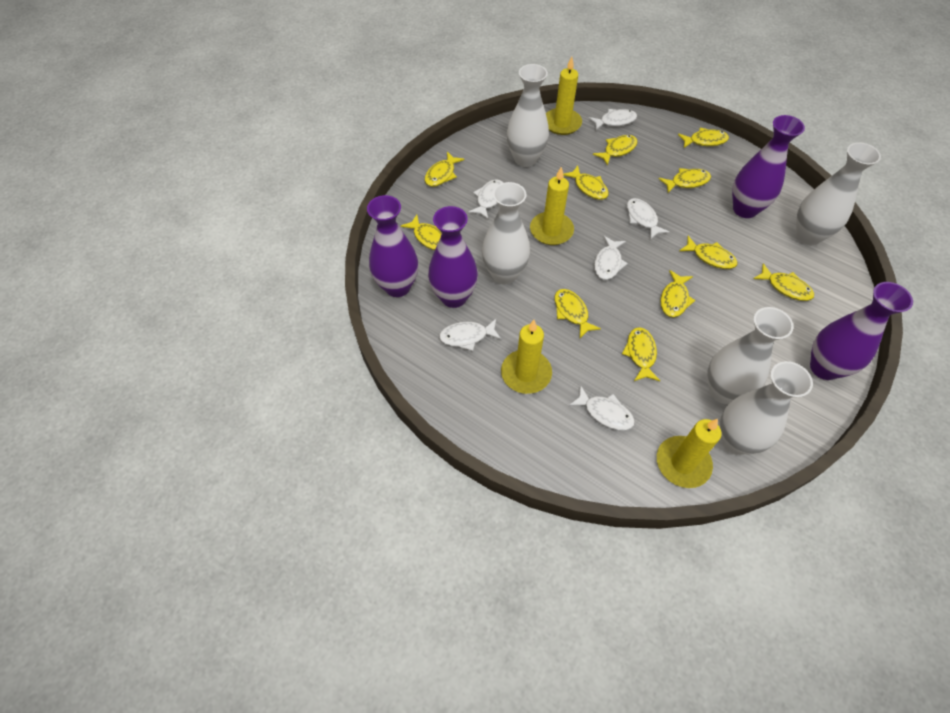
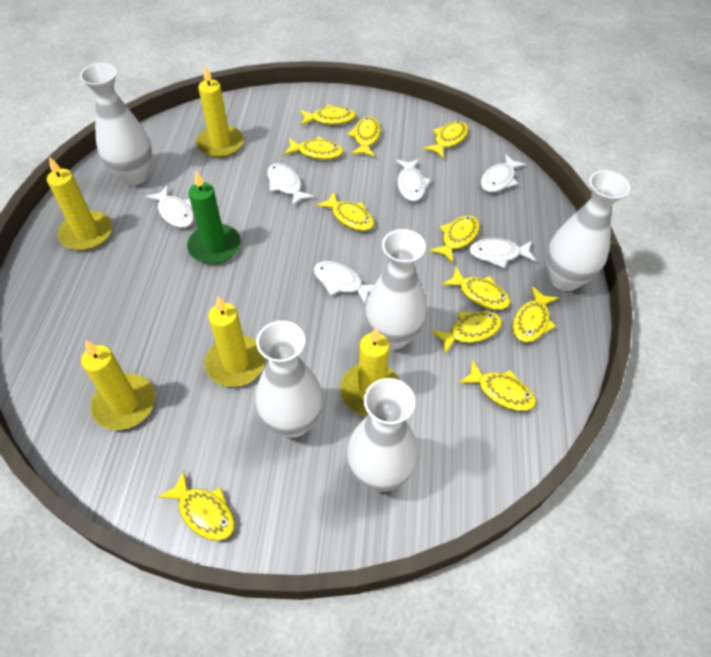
green candle: none = 0 -> [187,171,241,264] = 1
purple vase: [367,195,418,297] [428,206,478,308] [732,115,805,218] [810,282,913,380] = 4 -> none = 0
yellow candle: [501,320,552,394] [530,167,574,245] [546,57,582,135] [657,419,722,488] = 4 -> [47,156,112,251] [81,340,155,430] [196,65,244,158] [205,296,266,387] [340,328,400,416] = 5

